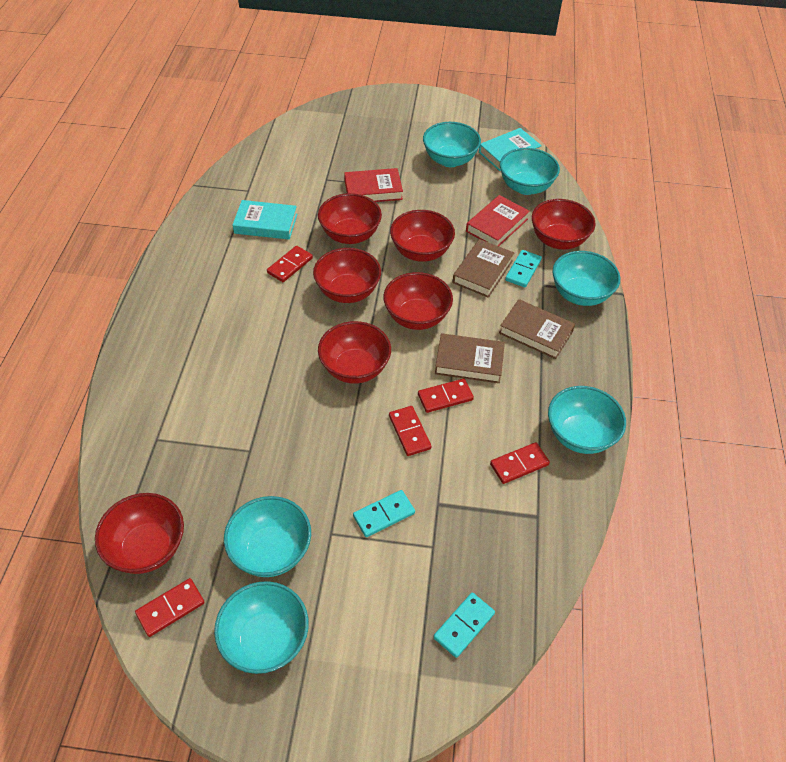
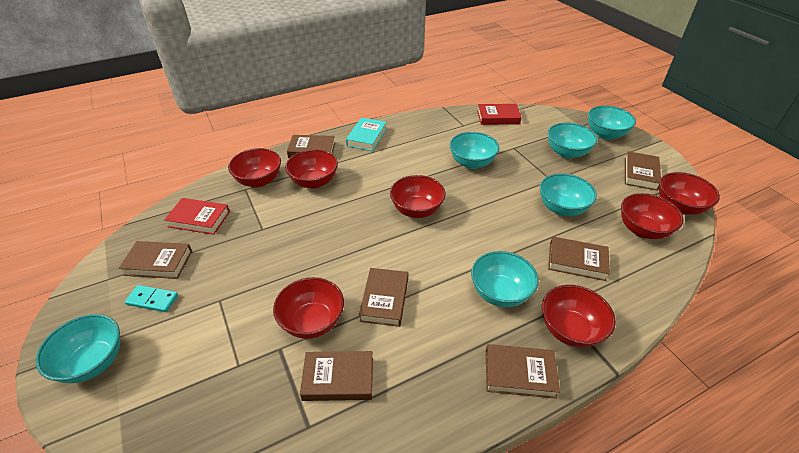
brown book: [435,333,505,383] [453,239,514,297] [499,299,575,359] = 3 -> [119,241,192,279] [287,135,335,158] [300,351,373,401] [359,268,408,327] [486,344,560,399] [548,237,610,281] [625,151,661,191] = 7
red domino: [135,578,205,637] [267,246,313,282] [389,406,432,456] [418,379,474,413] [490,442,550,484] = 5 -> none = 0
turquoise book: [233,200,297,240] [479,128,542,171] = 2 -> [346,118,387,151] = 1
turquoise domino: [353,490,415,537] [433,593,495,658] [505,250,542,287] = 3 -> [125,285,178,312] = 1

